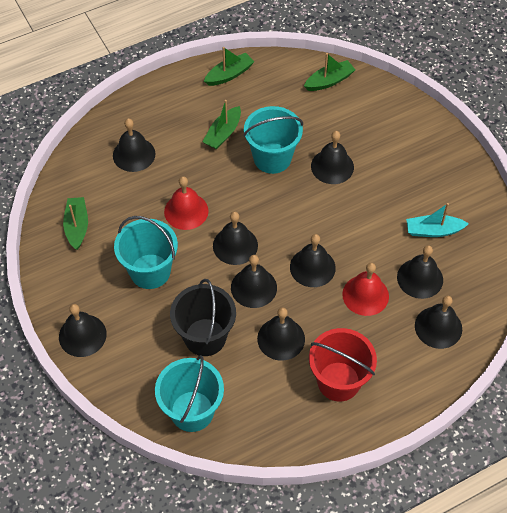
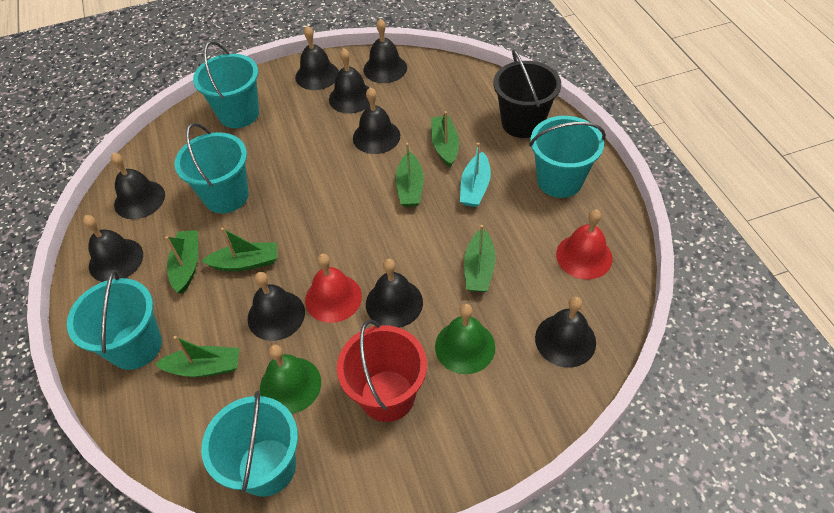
green bell: none = 0 -> [260,345,321,414] [435,304,495,374] = 2
green boat: [63,197,88,250] [203,100,241,150] [204,47,254,86] [304,53,355,91] = 4 -> [155,336,240,377] [165,230,198,294] [202,228,277,271] [396,143,424,207] [431,111,459,167] [464,225,496,292] = 6
turquoise bucket: [114,216,178,289] [155,355,224,432] [243,106,303,174] = 3 -> [67,270,162,370] [175,123,249,213] [193,41,259,128] [201,391,298,497] [529,116,606,198] = 5

